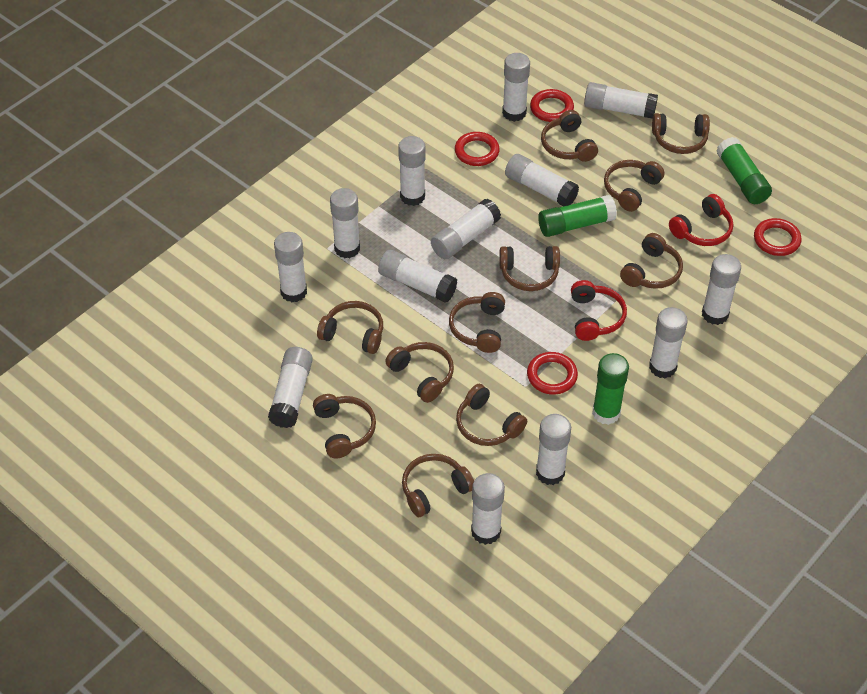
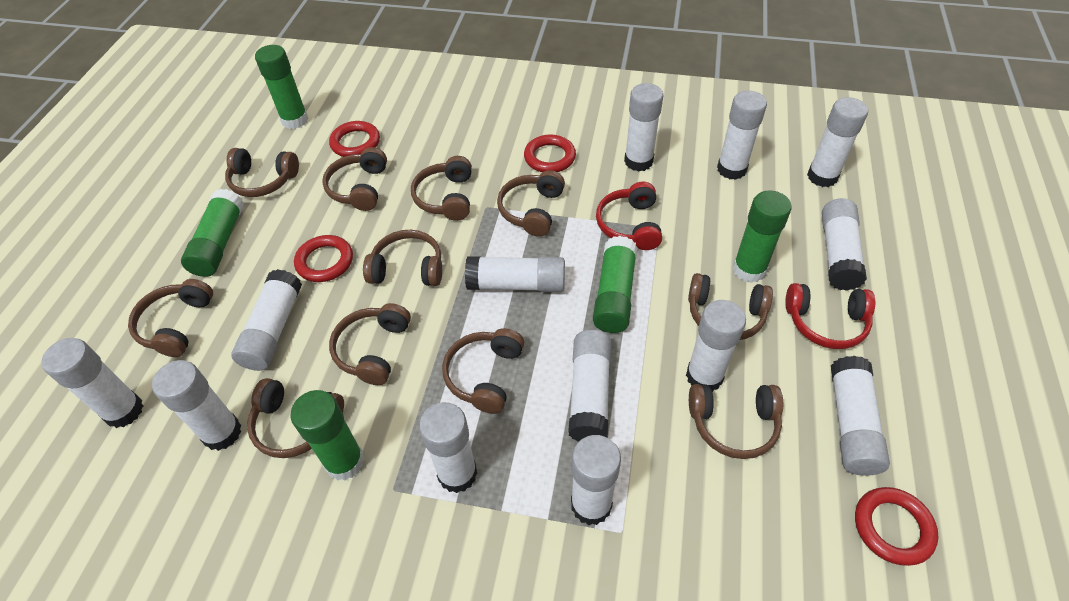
green glue stick: [538,195,617,237] [592,353,629,425] [716,137,772,204] = 3 -> [181,189,244,277] [255,45,309,129] [291,390,365,480] [593,236,637,333] [733,190,792,283] = 5

